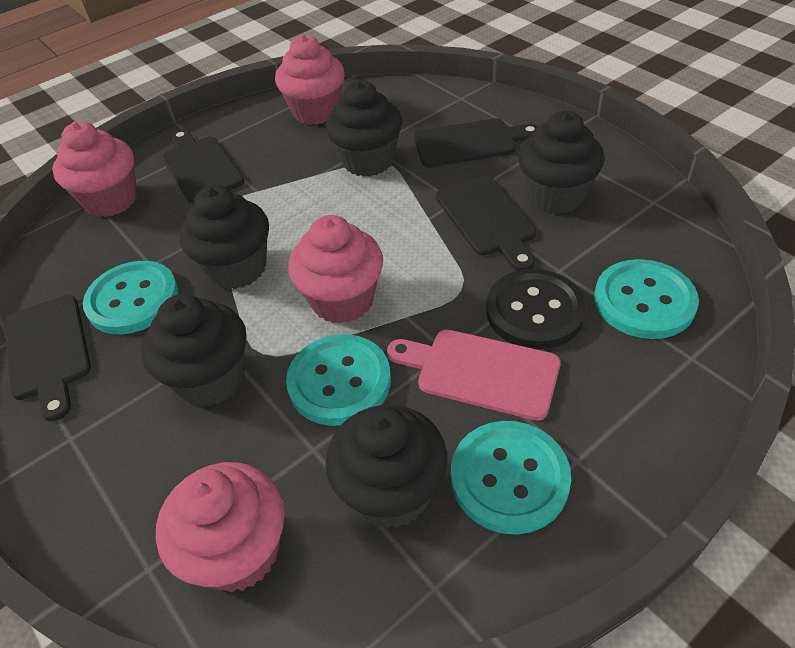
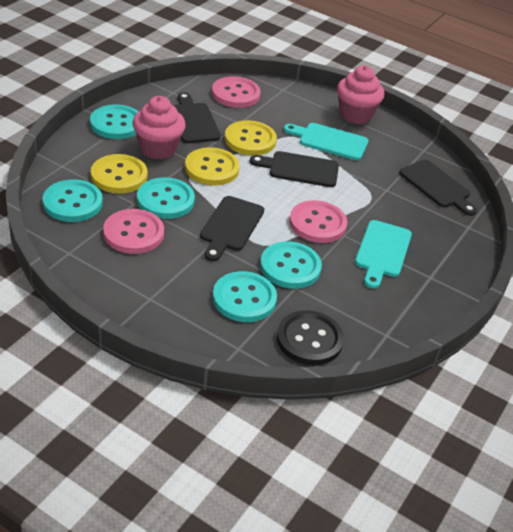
black cupcake: [142,294,246,407] [179,185,269,289] [325,80,402,177] [326,405,448,528] [518,111,605,214] = 5 -> none = 0
pink button: none = 0 -> [103,209,164,254] [212,76,261,108] [289,200,348,243] = 3
pink cupcake: [52,121,137,217] [156,462,285,592] [275,34,345,125] [288,215,383,324] = 4 -> [133,96,186,159] [337,65,384,124] = 2
pink cutting board: [387,329,561,421] = 1 -> none = 0
turquoise button: [83,261,179,334] [286,334,391,426] [451,421,571,534] [594,259,699,339] = 4 -> [42,179,103,222] [90,104,138,139] [137,177,195,219] [213,271,277,322] [260,241,322,289] = 5
turquoise cutting board: none = 0 -> [284,123,368,160] [355,220,412,289] = 2
yellow button: none = 0 -> [91,154,148,194] [185,147,240,186] [225,120,277,156] = 3

